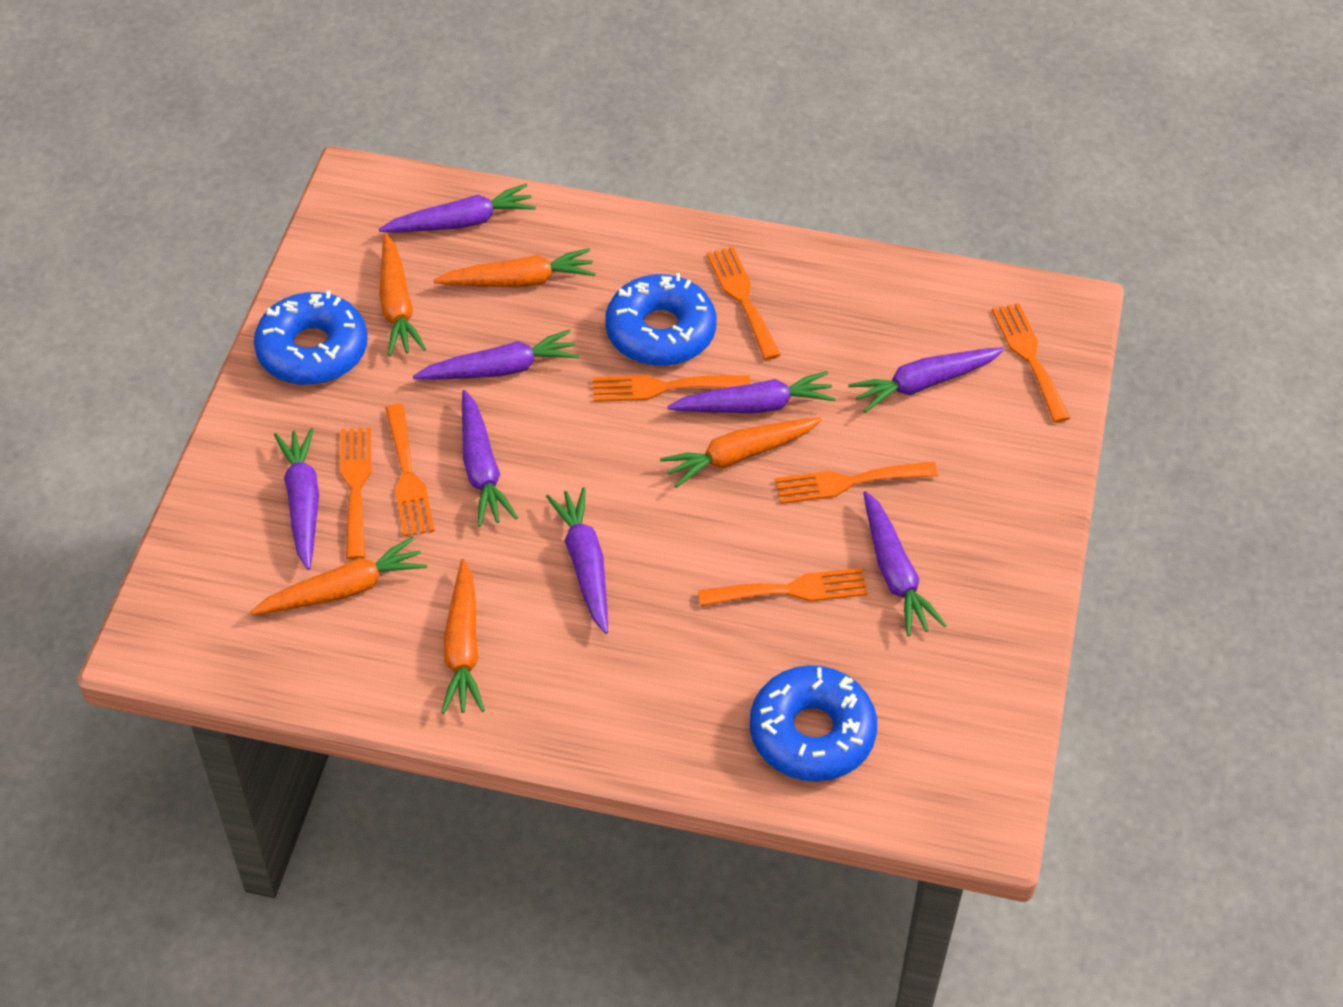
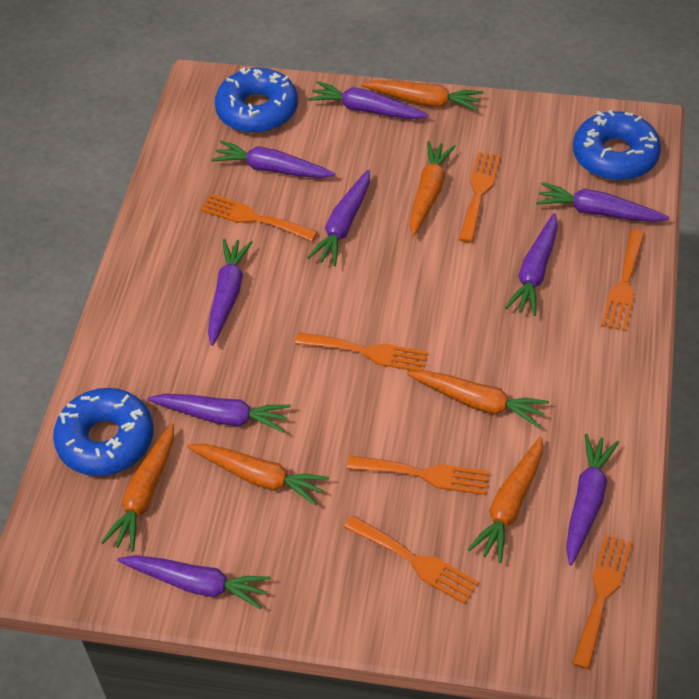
orange carrot: [251,537,427,615] [379,233,426,356] [433,248,596,288] [441,559,485,714] [660,417,822,488] = 5 -> [101,423,174,552] [187,444,329,506] [362,80,483,111] [407,370,549,428] [410,141,456,236] [468,436,543,563] = 6
purple carrot: [274,428,319,570] [379,184,536,233] [413,329,579,380] [462,390,518,527] [546,487,608,634] [667,371,836,413] [848,347,1004,413] [863,491,946,636] = 8 -> [117,555,271,609] [148,394,291,433] [208,239,253,346] [211,141,335,178] [307,170,370,266] [308,81,428,119] [505,213,558,316] [536,182,669,222] [566,434,619,565] = 9

